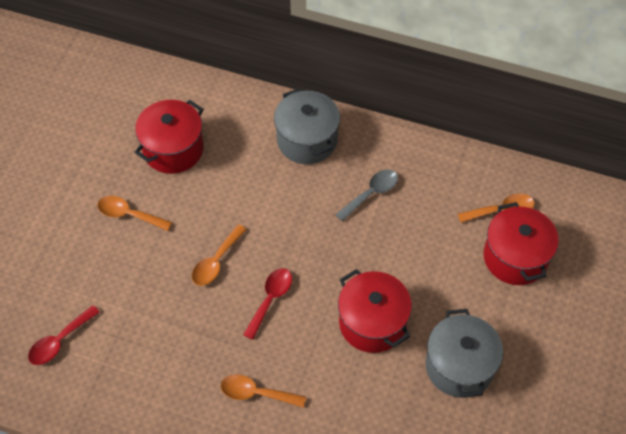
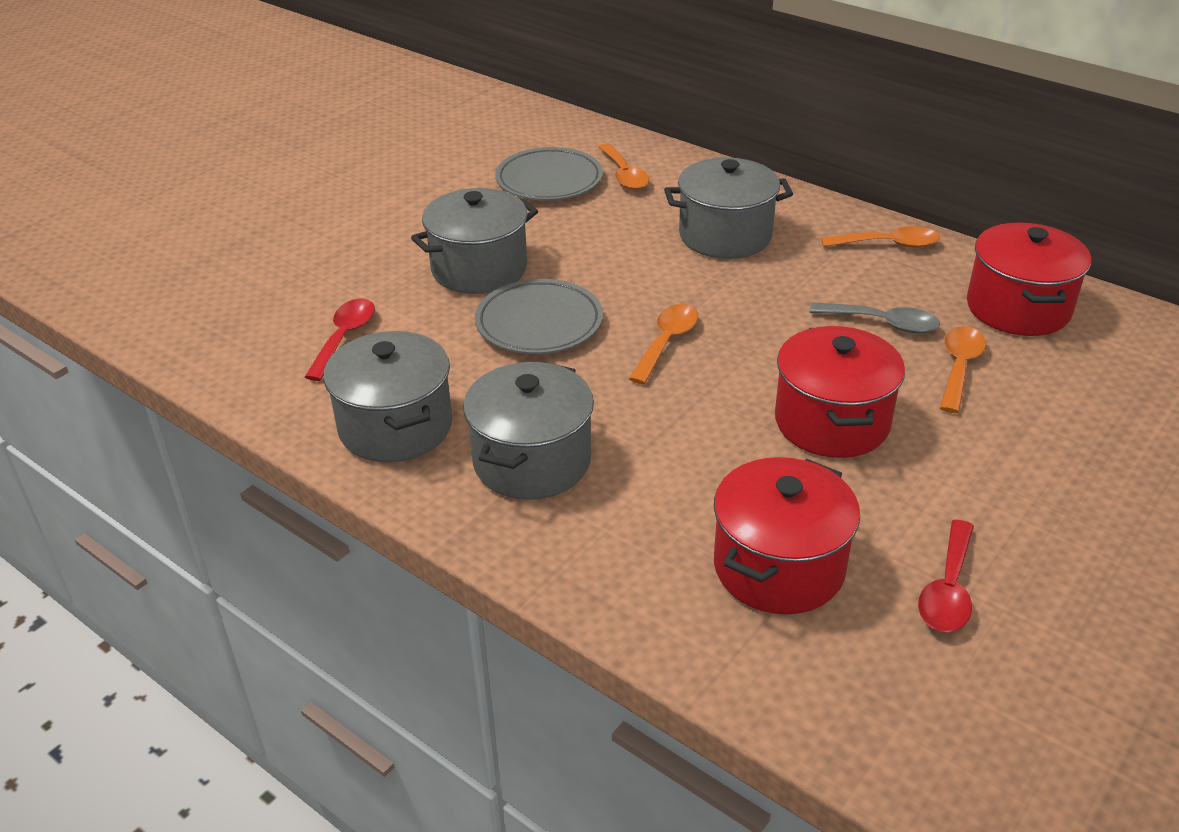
grey plate: none = 0 -> [475,279,603,354] [495,147,603,201] = 2
grey pot: [274,88,340,164] [426,309,503,398] = 2 -> [323,331,452,462] [411,188,538,294] [463,362,594,500] [664,158,793,259] = 4

